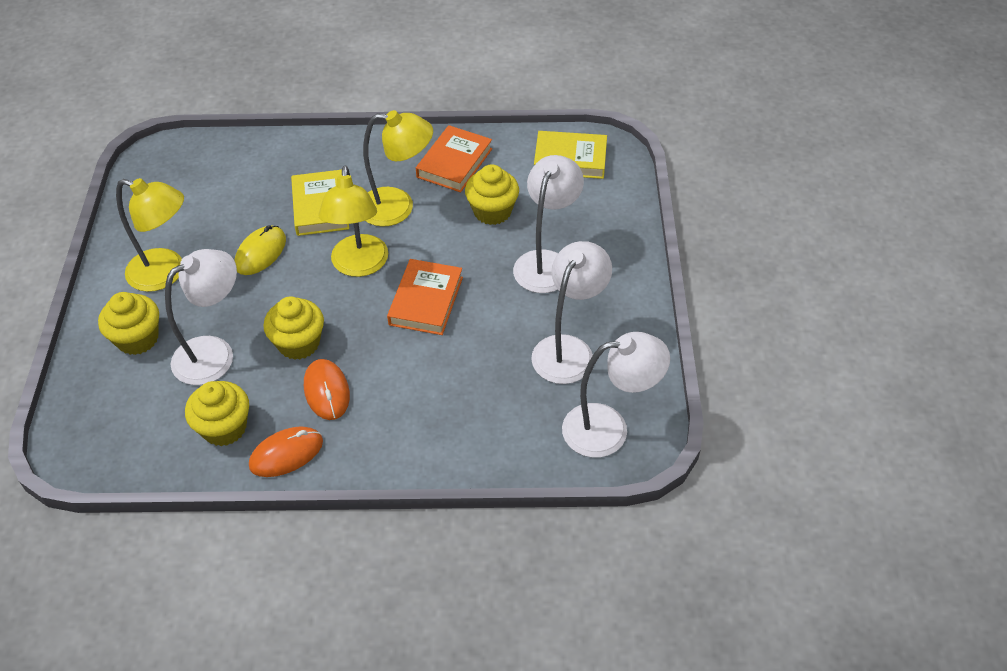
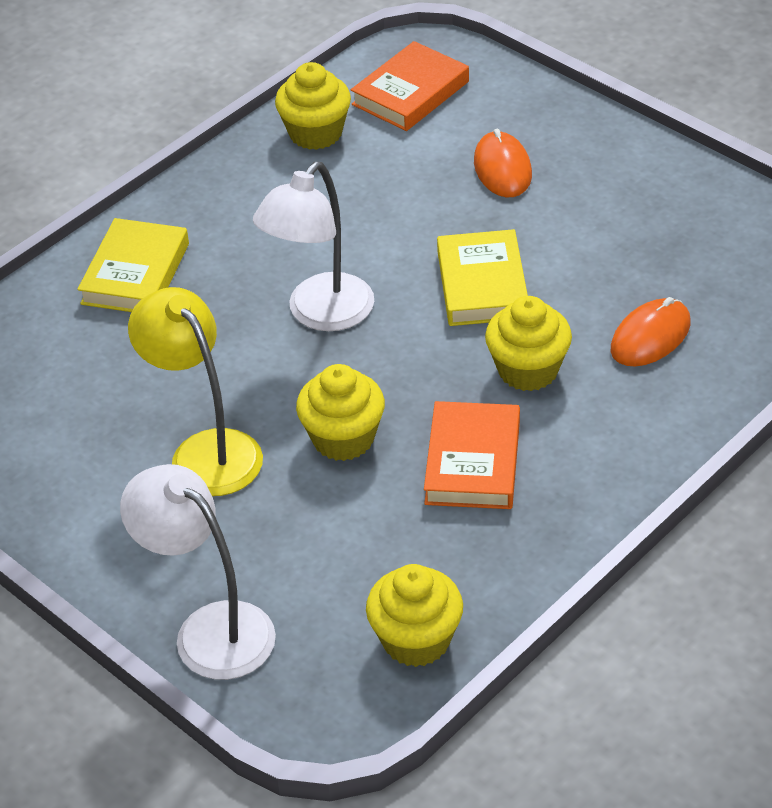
white lamp: [165,249,237,385] [513,155,584,293] [531,241,612,384] [562,332,670,458] = 4 -> [120,464,276,680] [253,162,374,331] = 2
yellow lamp: [116,178,184,292] [319,166,388,277] [363,110,433,227] = 3 -> [128,287,263,496] = 1
yellow mouse: [234,225,286,275] = 1 -> none = 0

